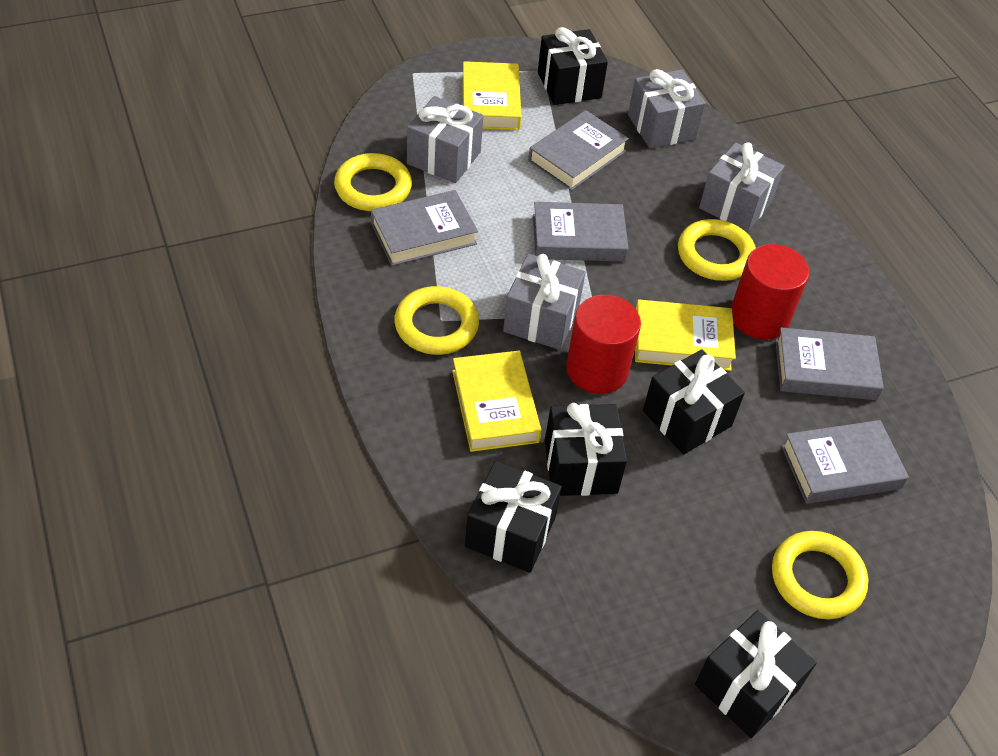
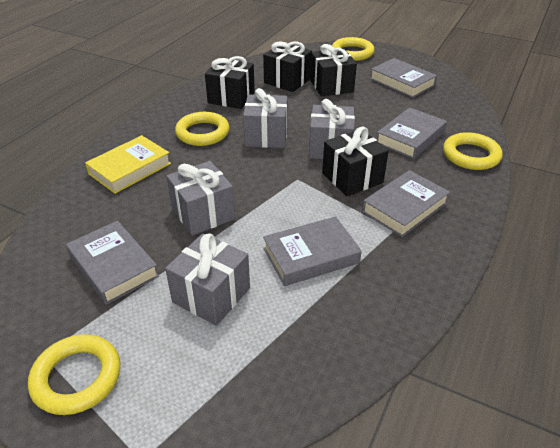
black gift: [465,461,562,573] [538,27,608,105] [545,403,627,496] [643,349,745,455] [695,610,816,738] = 5 -> [205,56,255,109] [263,41,312,92] [310,44,357,97] [322,127,389,196] = 4
red cylinder: [566,295,641,394] [731,244,809,340] = 2 -> none = 0
yellow book: [452,351,542,452] [462,61,521,130] [635,300,736,371] = 3 -> [85,135,171,194] = 1

